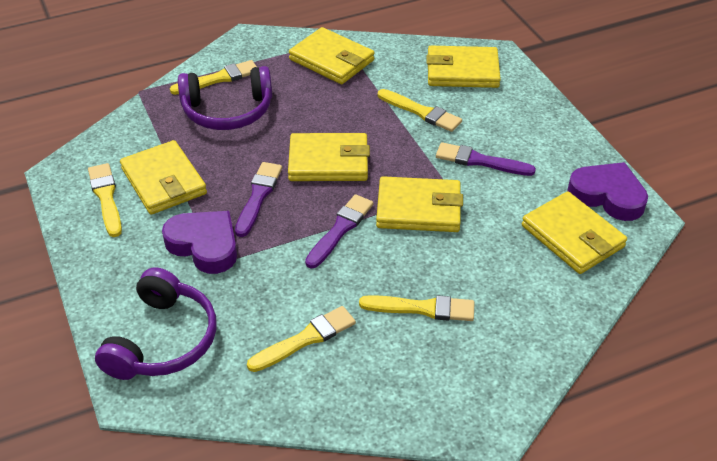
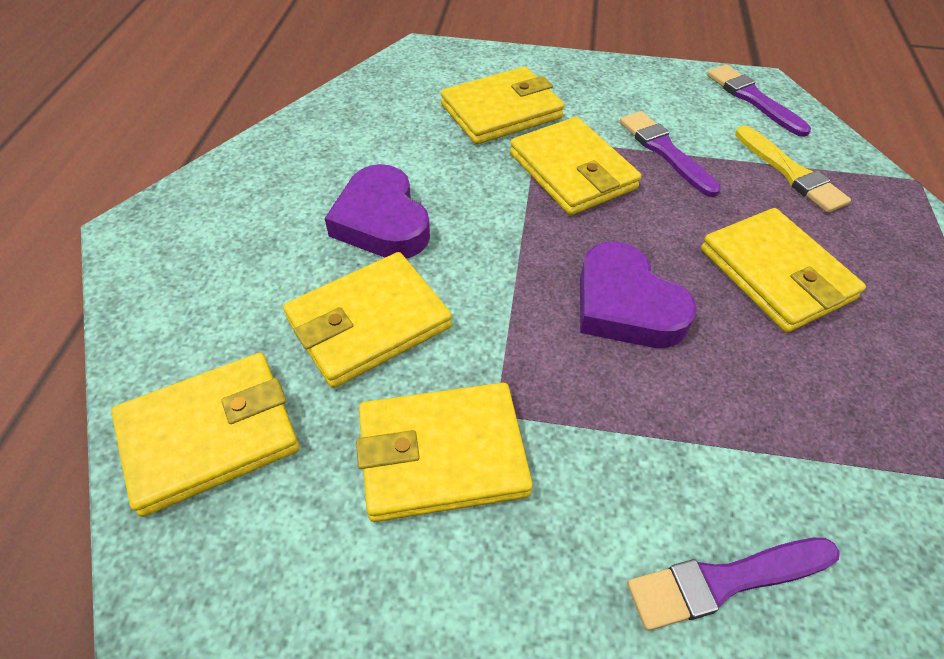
purple headphones: [95,267,216,380] [178,66,272,130] = 2 -> none = 0
yellow brush: [88,163,122,237] [170,60,257,95] [247,306,356,372] [359,295,474,321] [378,89,462,132] = 5 -> [735,126,851,213] = 1

